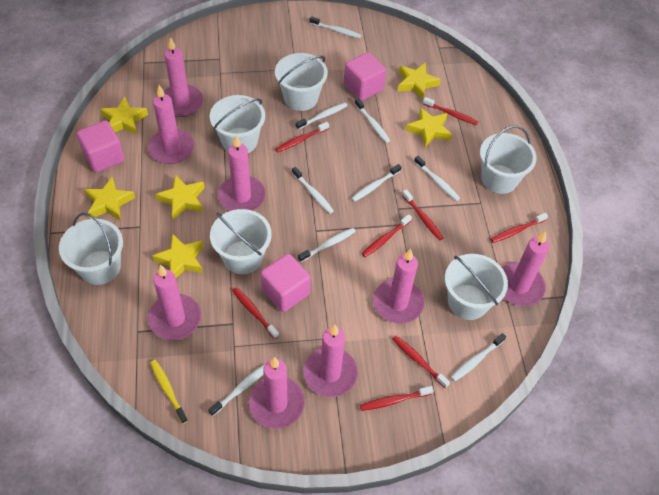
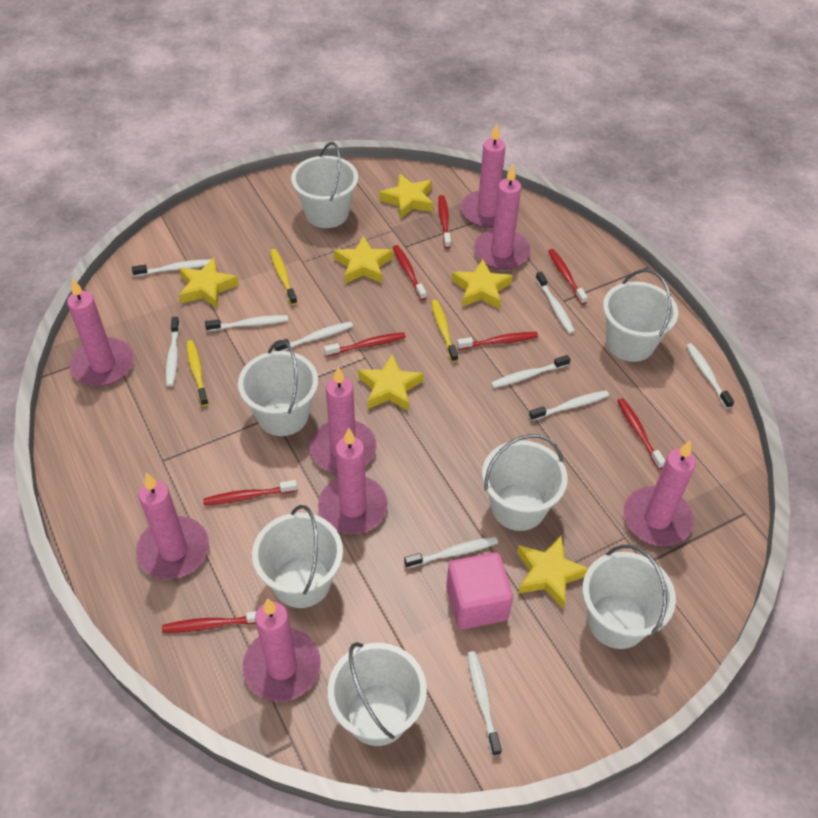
pink cube: [77,120,125,173] [261,254,311,312] [344,52,386,101] = 3 -> [446,552,513,629] = 1
white bucket: [59,213,123,285] [210,95,265,153] [210,209,272,274] [275,53,328,111] [445,254,508,320] [480,126,536,194] = 6 -> [238,340,318,436] [252,505,343,608] [291,142,358,228] [328,642,427,746] [482,434,568,531] [582,545,676,649] [603,269,678,362] = 7
white toothbrush: [208,364,265,416] [292,167,334,214] [296,103,347,130] [298,228,356,262] [310,16,362,38] [351,164,402,202] [355,98,390,143] [414,156,460,201] [451,333,506,381] = 9 -> [132,259,212,277] [166,317,180,387] [205,315,288,331] [274,321,353,351] [404,537,498,568] [467,651,502,756] [491,355,570,388] [529,391,609,421] [536,272,575,334] [686,343,734,409] = 10
yellow toothbrush: [150,360,188,424] = 1 -> [186,340,209,406] [270,249,297,305] [431,300,458,362] = 3

